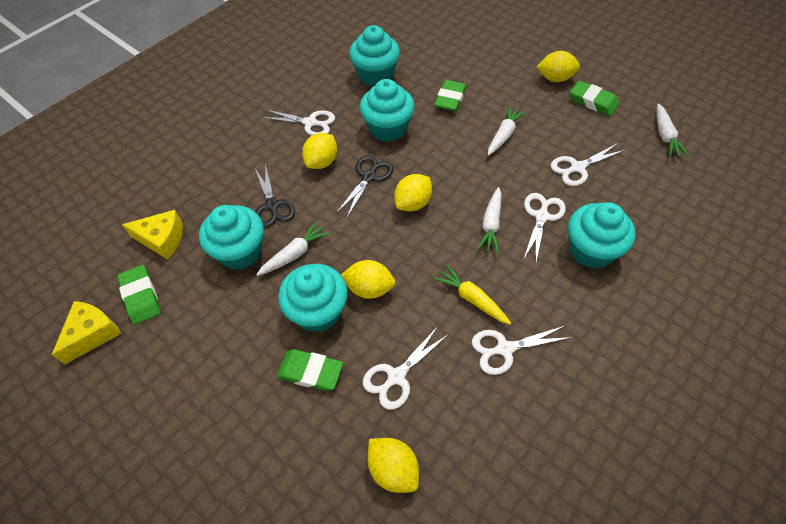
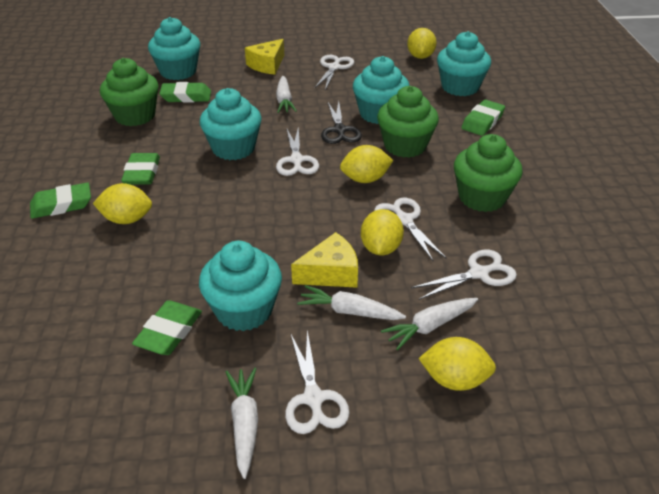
black scissors: [255,164,295,228] [336,155,394,217] = 2 -> [321,101,362,144] = 1
green cupcake: none = 0 -> [100,58,159,126] [377,86,439,158] [454,134,523,212] = 3
green eraser: [118,265,161,324] [277,349,343,391] [434,80,467,111] [570,81,619,116] = 4 -> [30,183,91,219] [121,153,160,185] [132,300,202,355] [159,82,211,103] [461,100,505,136] = 5
yellow carrot: [433,265,511,325] = 1 -> none = 0

